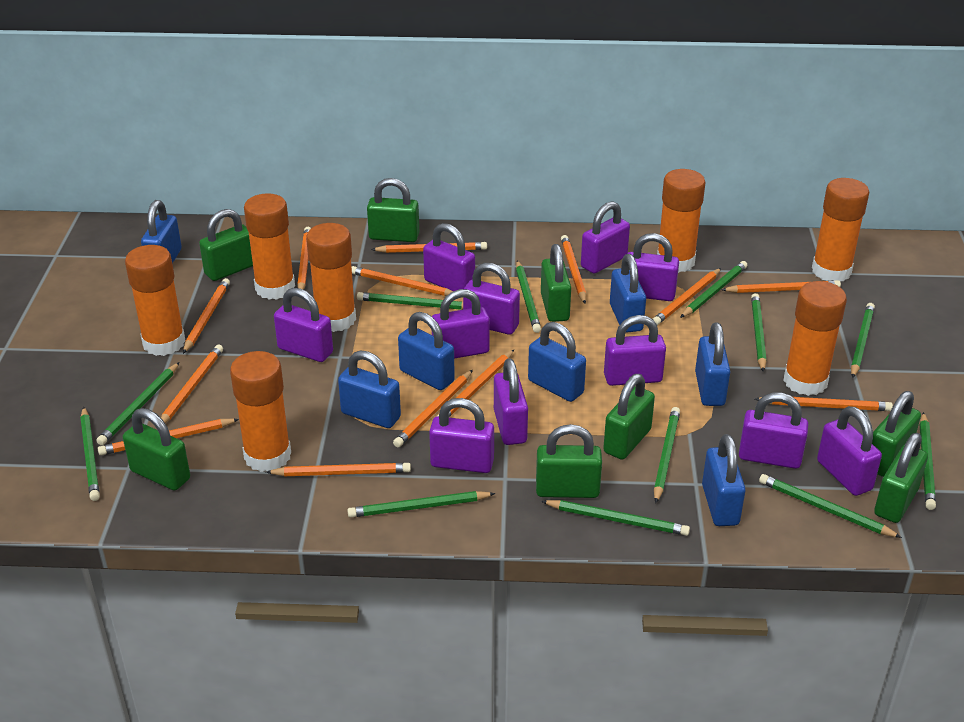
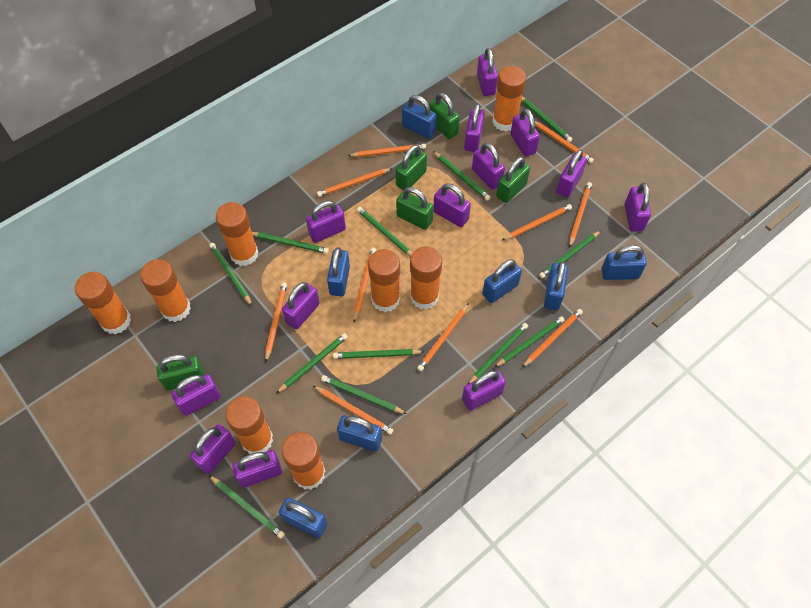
green padlock: [123,408,190,490] [199,209,253,281] [367,178,419,242] [536,424,602,498] [541,244,571,322] [603,374,655,460] [872,391,921,477] [874,433,928,523] = 8 -> [156,354,205,390] [396,145,427,191] [396,187,433,230] [429,93,460,139] [496,157,530,203] = 5
orange glue stick: [125,245,186,356] [230,351,291,472] [244,193,295,300] [306,223,356,332] [657,169,706,273] [783,281,847,396] [812,178,869,281] = 7 -> [75,272,131,334] [140,259,191,322] [216,202,258,266] [225,396,273,454] [282,432,325,490] [368,249,400,312] [410,246,442,309] [492,66,526,131] = 8
orange pencil: [98,419,239,456] [161,345,223,423] [183,278,230,354] [266,463,411,476] [297,227,311,290] [352,266,453,296] [371,242,487,253] [393,370,473,447] [437,350,514,417] [561,235,586,304] [653,268,721,325] [721,280,841,293] [755,397,893,411] = 13 -> [265,282,287,363] [313,386,393,435] [317,168,393,197] [348,144,426,157] [353,248,376,322] [417,303,469,371] [502,204,572,240] [522,309,583,368] [535,121,594,163] [569,182,592,248] = 10
purple padlock: [274,288,333,362] [423,223,475,291] [429,398,494,473] [432,289,490,359] [463,263,520,335] [494,358,528,445] [581,201,630,274] [604,315,666,386] [627,233,679,301] [739,393,808,469] [817,406,882,496] = 11 -> [172,374,221,416] [190,424,236,474] [232,450,282,488] [282,282,320,329] [306,201,346,243] [433,183,471,227] [462,370,506,411] [464,104,485,152] [472,143,505,190] [477,48,498,96] [510,108,540,157] [556,150,587,197] [624,183,651,232] = 13

